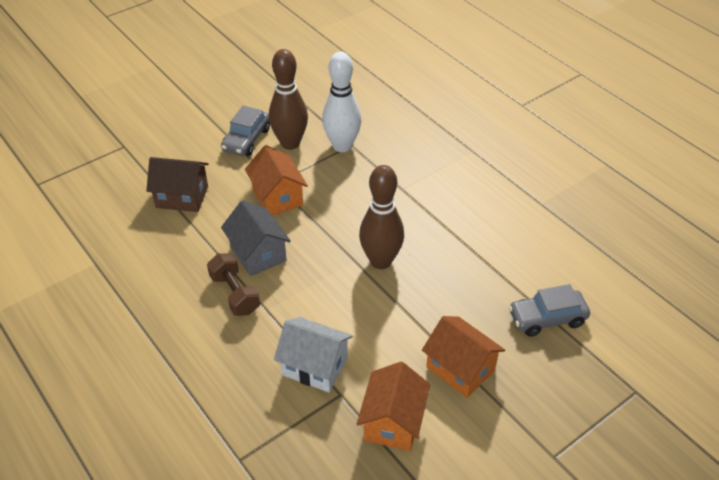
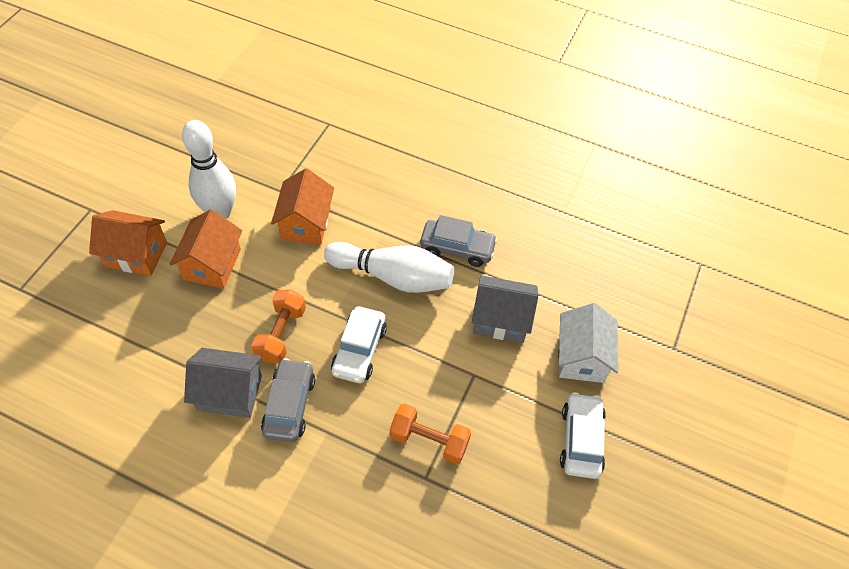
brown bowling pin: [269,49,308,150] [359,165,404,269] = 2 -> none = 0
brown dumbbell: [207,253,260,316] = 1 -> none = 0
brown house: [146,157,209,212] = 1 -> none = 0
grey house: [221,201,291,276] = 1 -> [184,348,262,418] [472,275,539,343] = 2
orange dumbbell: none = 0 -> [251,289,306,363] [390,403,471,464] = 2
white bowling pin: [322,52,361,152] = 1 -> [182,120,236,219] [324,242,454,293] = 2
white car: none = 0 -> [331,306,387,383] [560,392,606,479] = 2

